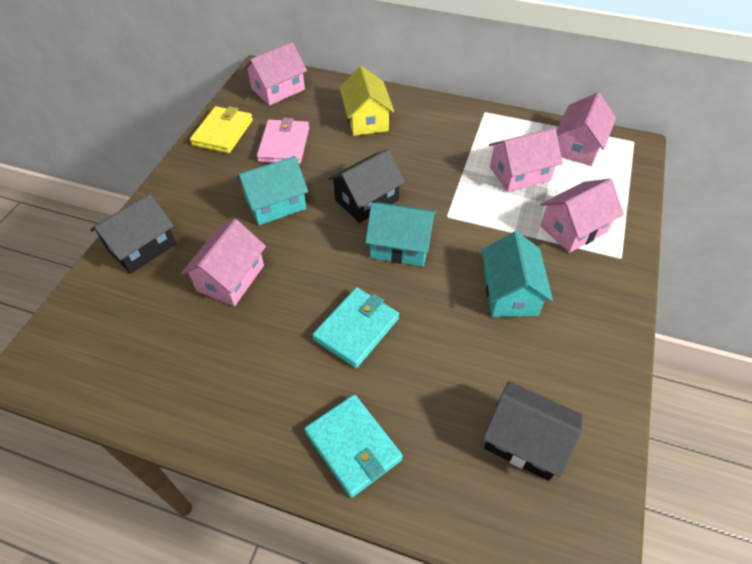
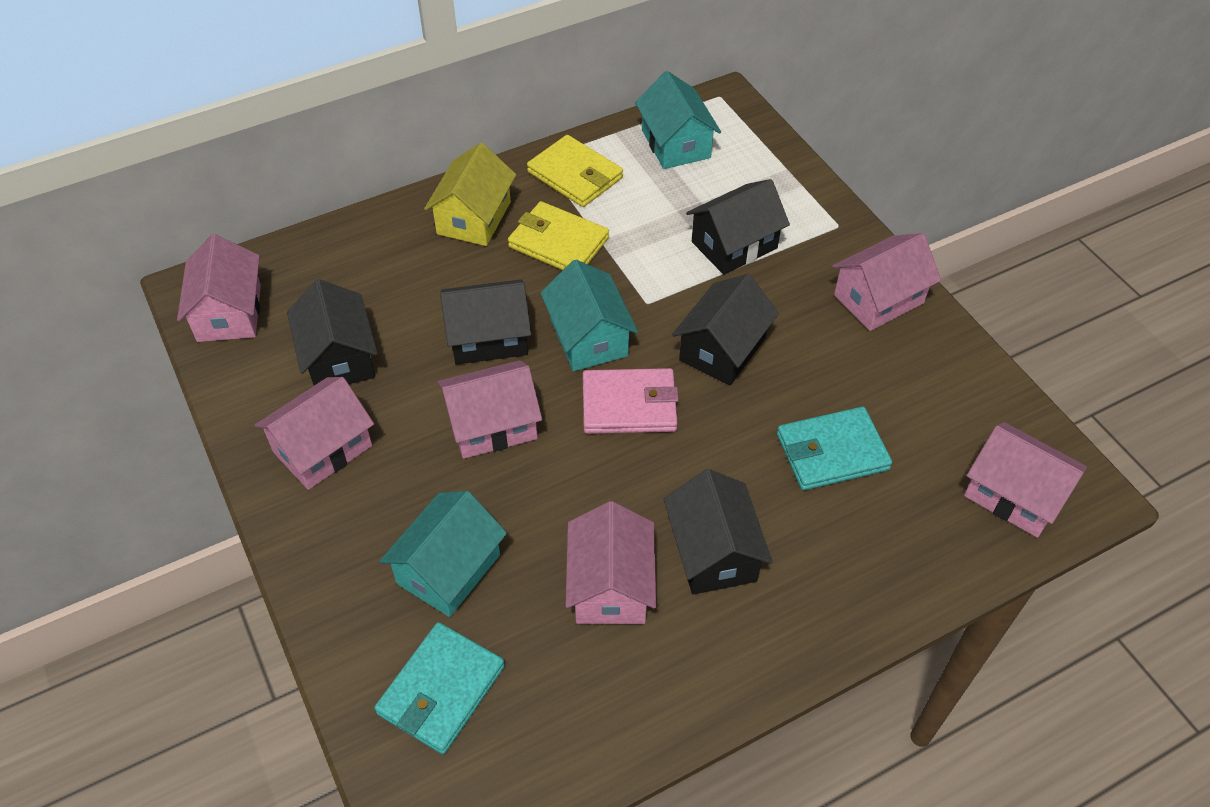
black house: [90,193,177,274] [328,149,405,223] [483,381,583,481] = 3 -> [287,279,378,385] [440,279,531,365] [664,469,772,595] [672,274,779,385] [686,179,790,275] = 5
pink house: [181,219,266,306] [243,42,307,106] [489,128,563,192] [540,179,624,253] [556,92,616,166] = 5 -> [177,234,261,342] [254,377,374,490] [437,360,542,459] [566,501,656,624] [832,233,941,331] [964,422,1087,538] = 6
yellow wallet: [190,106,253,153] = 1 -> [508,201,609,270] [527,135,623,207] = 2

